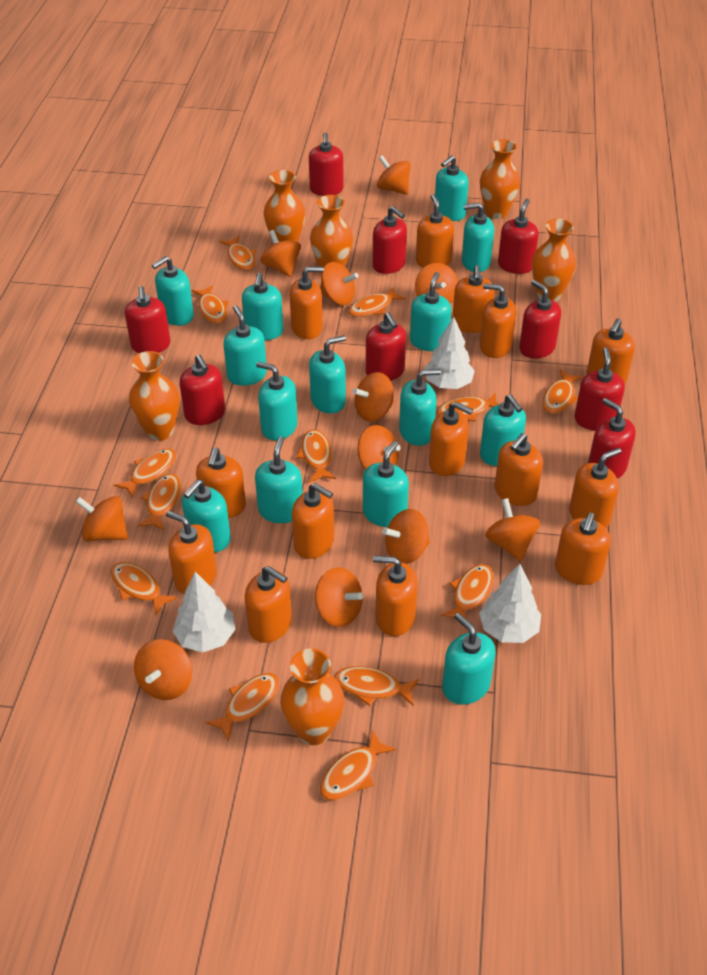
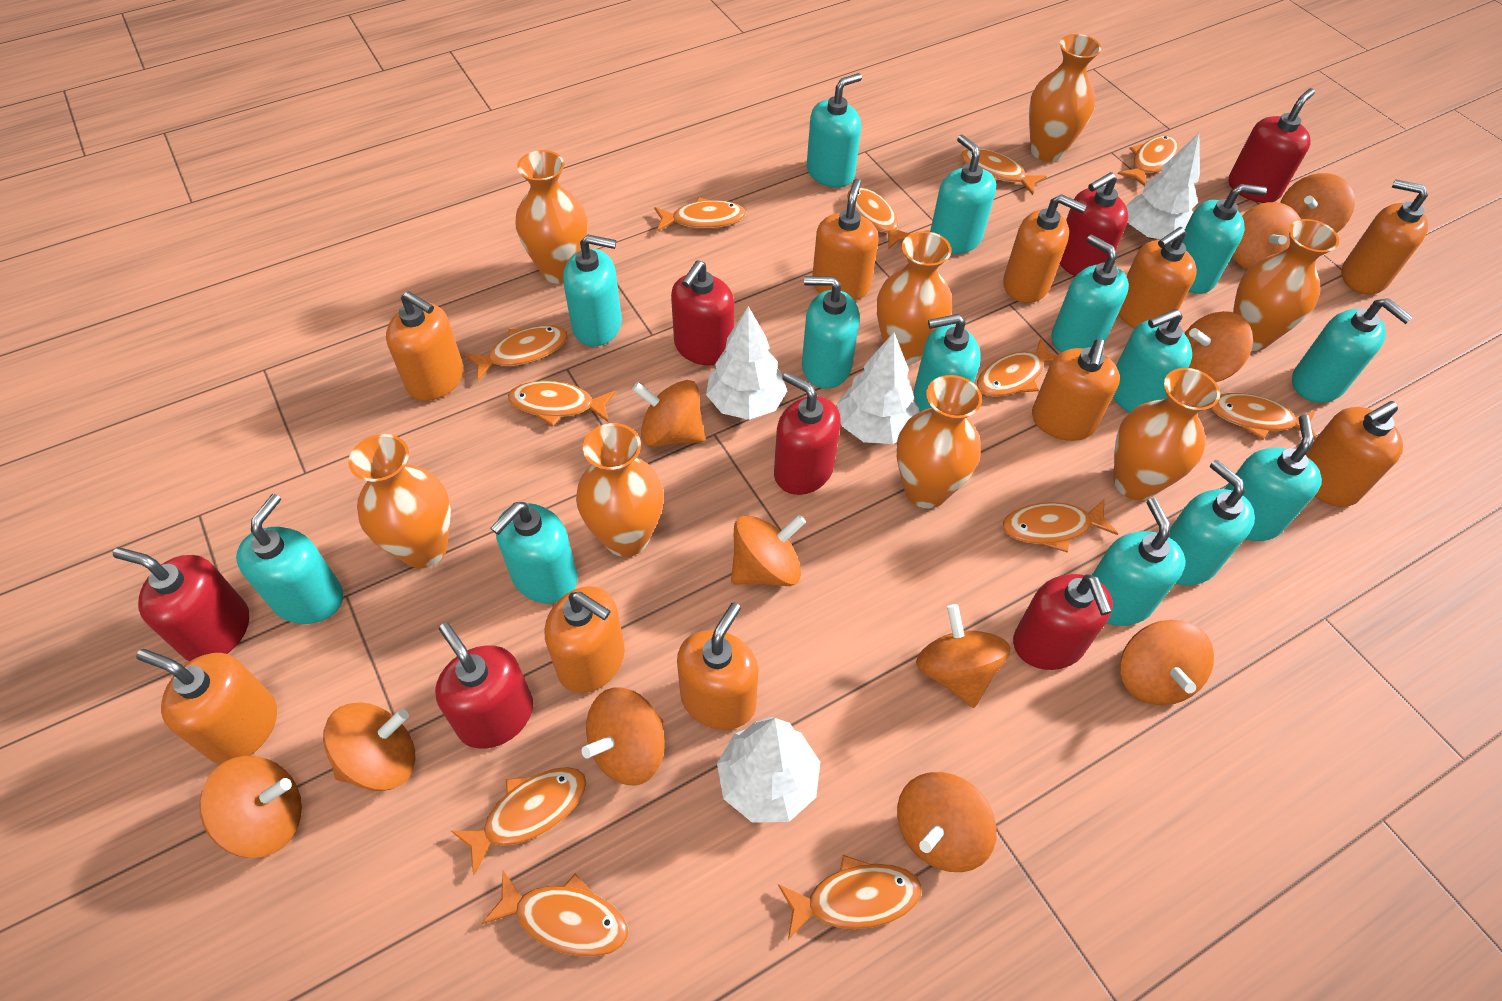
orange fish: [111,562,178,615] [114,449,176,498] [138,474,181,530] [191,285,229,324] [206,673,279,742] [219,236,256,271] [296,429,336,482] [320,730,396,800] [334,666,419,706] [348,287,406,317] [437,393,499,422] [441,564,494,618] [542,369,583,414] = 13 -> [451,767,587,875] [465,325,568,381] [481,870,628,957] [508,381,616,426] [654,197,746,231] [778,855,922,940] [847,187,910,249] [961,148,1047,195] [977,338,1057,397] [1003,500,1118,553] [1118,135,1179,187] [1211,393,1317,440] = 12
orange soap dispenser: [166,510,217,594] [196,448,246,518] [245,566,292,643] [290,267,324,339] [292,483,334,559] [373,556,418,636] [416,194,454,268] [429,402,473,476] [452,265,495,333] [480,283,516,358] [495,433,543,506] [555,513,611,585] [569,448,621,528] [587,318,635,384] = 14 -> [136,649,277,764] [386,291,464,401] [545,586,625,693] [677,602,759,730] [812,179,878,300] [1003,194,1087,303] [1032,339,1120,441] [1118,227,1197,329] [1306,401,1403,507] [1341,179,1428,295] = 10
orange vase: [129,351,180,441] [263,170,305,242] [280,648,344,745] [310,195,353,273] [480,139,521,219] [532,219,576,302] = 6 -> [348,434,451,568] [515,150,588,284] [576,423,664,557] [877,231,952,365] [897,375,982,509] [1029,34,1102,162] [1113,368,1220,501] [1233,219,1339,351] = 8
red soap dispenser: [125,286,170,353] [180,355,225,425] [309,132,344,196] [366,312,406,381] [372,206,407,274] [498,199,539,274] [519,280,561,359] [574,348,625,431] [588,398,636,479] = 9 -> [113,548,249,662] [435,623,533,748] [671,260,734,365] [774,372,841,495] [1013,574,1113,670] [1060,172,1128,276] [1229,88,1315,203] = 7
white tree: [172,572,235,653] [424,317,475,389] [479,564,541,643] = 3 -> [706,306,787,420] [717,717,820,823] [837,332,919,444] [1126,133,1200,239] = 4

